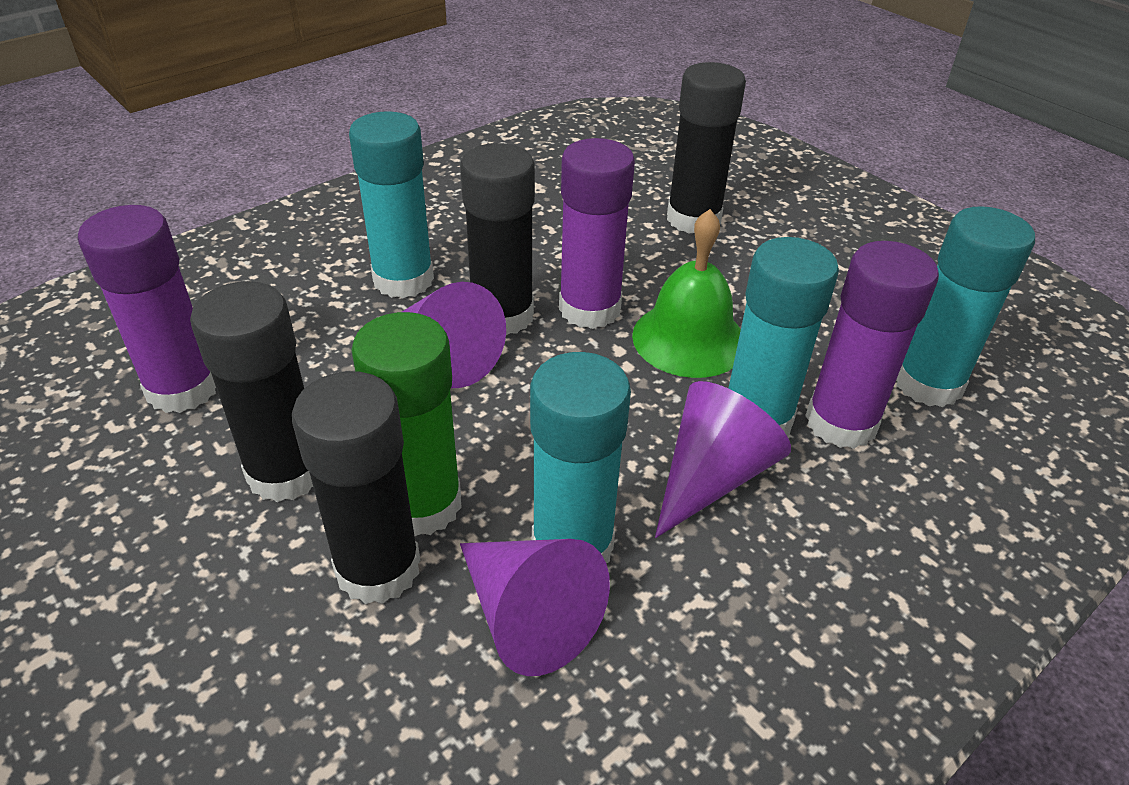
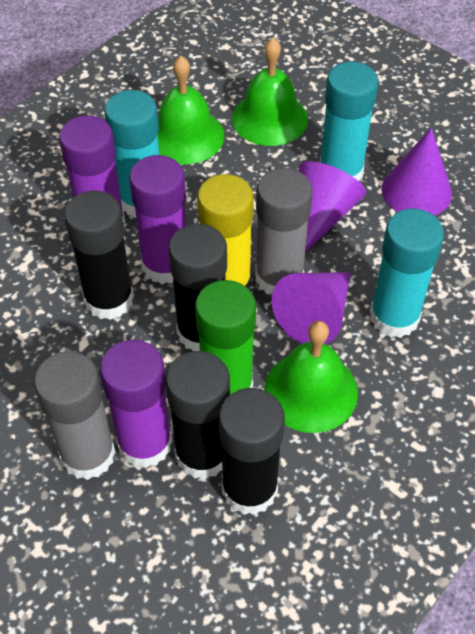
green bell: [632,209,741,378] = 1 -> [158,56,224,164] [232,38,308,146] [264,321,358,433] = 3
grey glue stick: none = 0 -> [34,351,116,480] [255,168,313,294] = 2
turquoise glue stick: [349,111,434,298] [530,352,631,564] [729,237,839,435] [896,206,1035,407] = 4 -> [104,90,160,218] [320,62,378,181] [370,209,444,338] = 3
yellow glue stick: none = 0 -> [197,174,254,289] = 1

